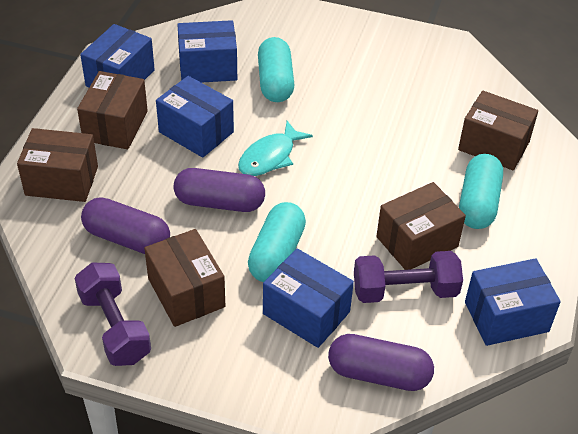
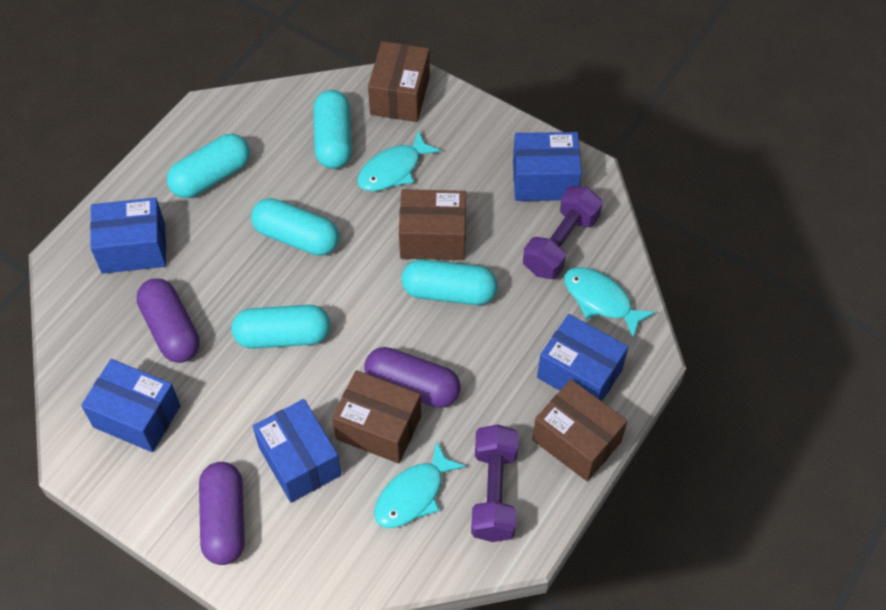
brown box: [17,128,98,202] [77,71,148,149] [144,229,225,327] [376,182,466,270] [458,91,538,170] = 5 -> [332,370,421,463] [368,41,430,122] [399,189,466,260] [532,379,627,481] = 4
turquoise capsule: [248,202,306,282] [258,37,294,102] [459,154,503,229] = 3 -> [167,134,250,198] [232,305,330,349] [251,198,339,256] [313,90,352,169] [402,259,497,305] = 5
turquoise fish: [238,121,313,176] = 1 -> [357,130,441,191] [374,441,466,528] [564,267,656,338] = 3

